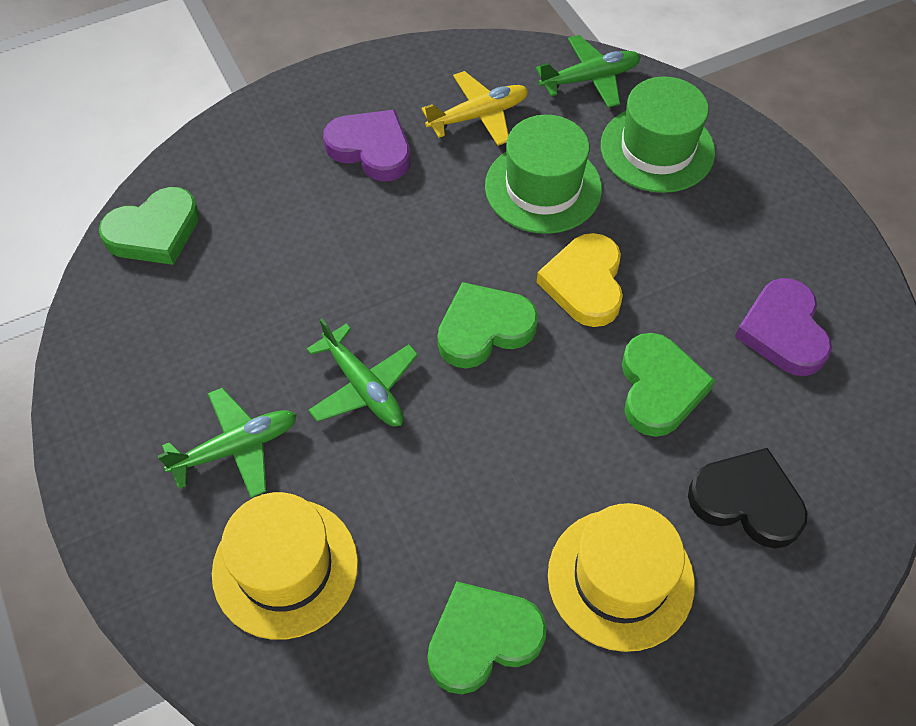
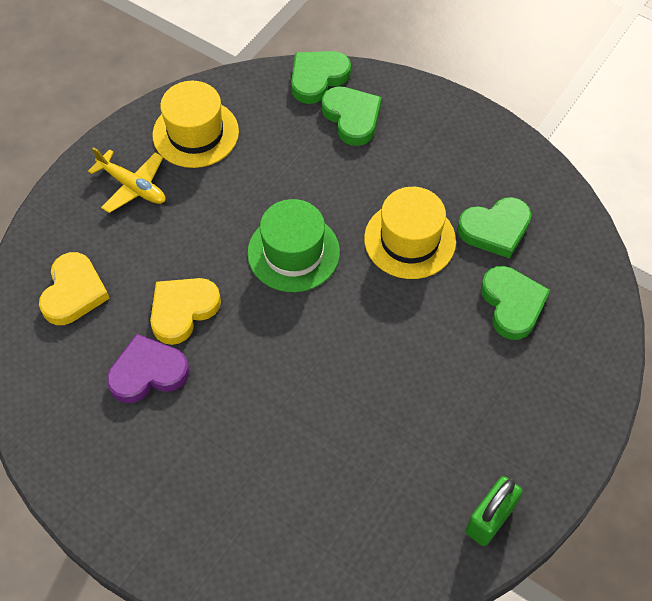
black heart: [688,448,807,548] = 1 -> none = 0
green hat: [485,115,602,234] [601,76,715,193] = 2 -> [247,199,340,292] = 1
green padlock: none = 0 -> [465,476,523,546] = 1
green plane: [158,388,297,498] [306,318,418,426] [536,35,641,108] = 3 -> none = 0
purple heart: [323,110,410,181] [735,278,832,376] = 2 -> [107,334,189,403] = 1
yellow heart: [537,233,623,327] = 1 -> [39,252,110,325] [150,278,221,345] = 2

